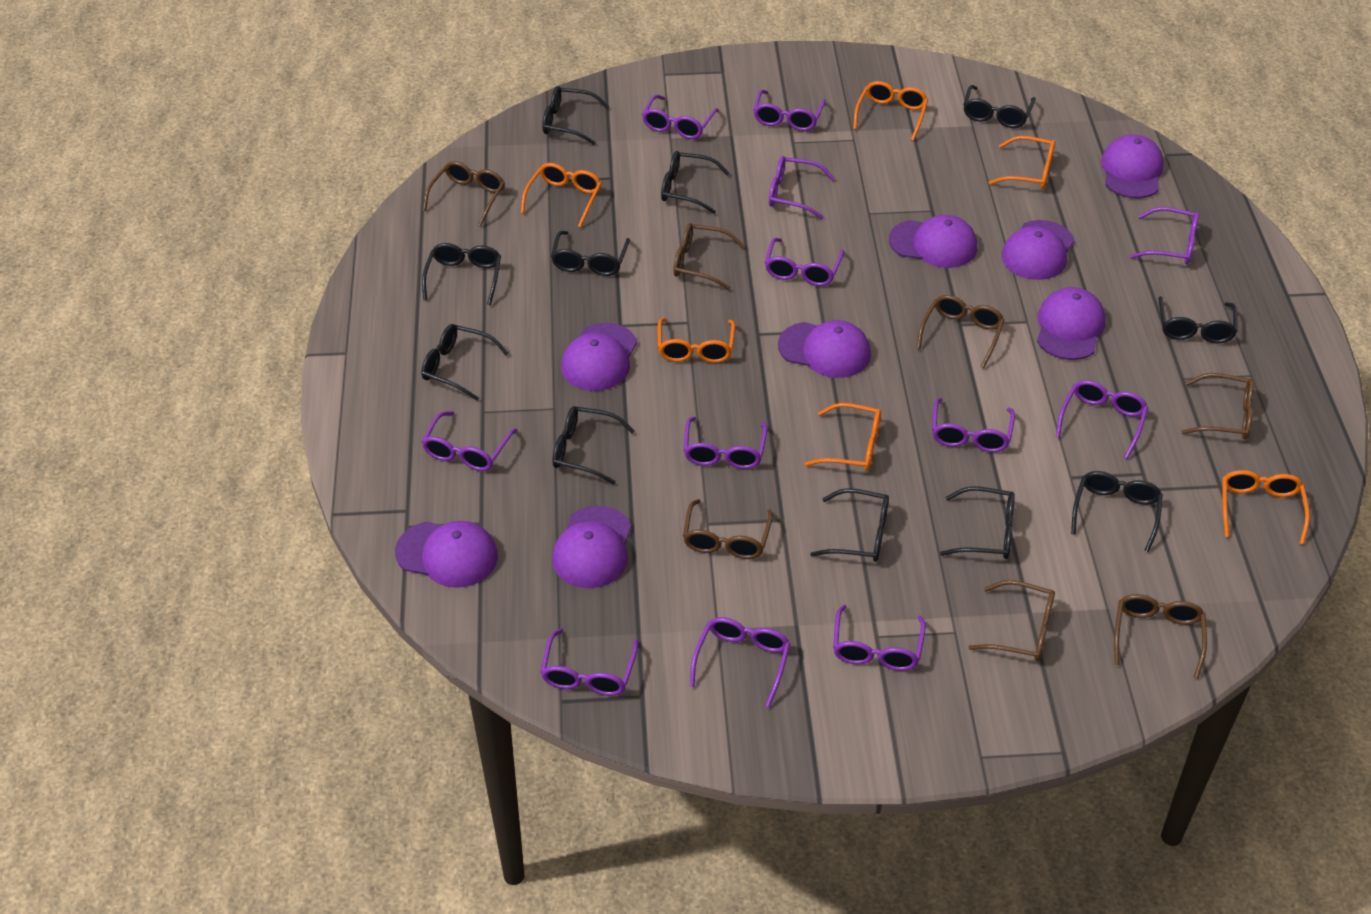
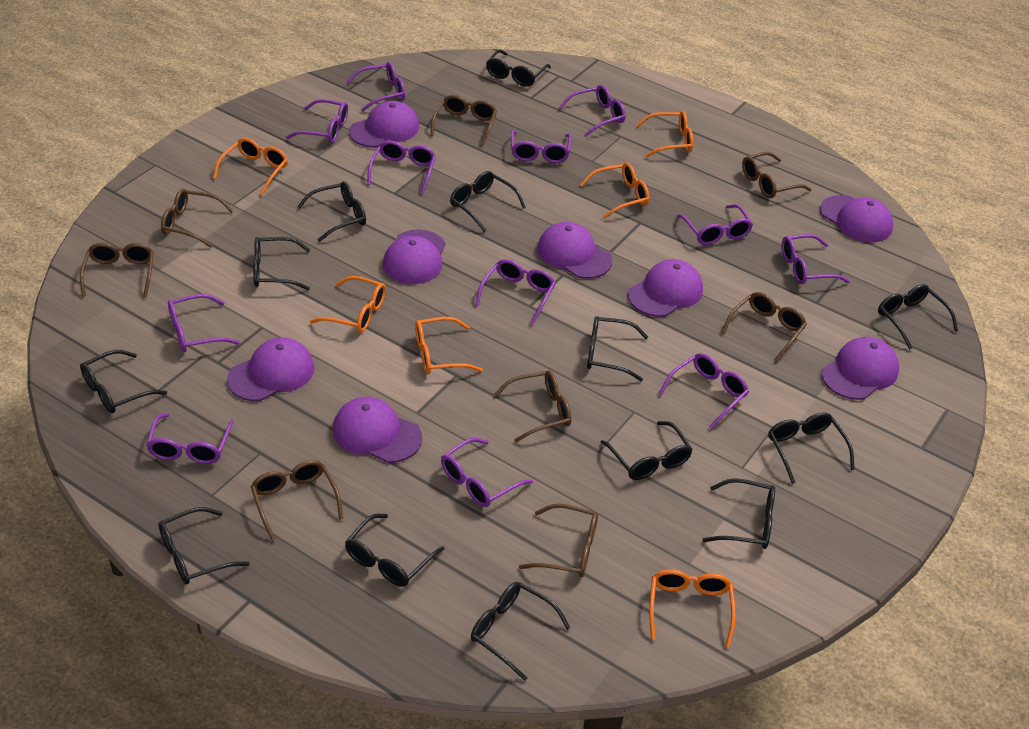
black glasses: [421,324,509,401] [422,243,501,305] [542,86,609,145] [551,231,630,276] [553,406,635,484] [661,151,730,214] [810,488,889,562] [940,486,1015,559] [963,85,1036,128] [1071,471,1163,552] [1158,296,1238,343] = 11 -> [80,350,167,413] [158,507,250,584] [253,237,310,290] [297,181,366,242] [345,514,444,587] [450,171,526,232] [471,582,570,681] [486,49,551,87] [587,316,648,381] [600,421,693,480] [702,478,775,549] [768,412,855,484] [878,284,958,350] = 13
brown glasses: [423,161,505,226] [673,223,745,290] [683,499,773,559] [916,295,1004,368] [968,580,1055,661] [1114,594,1207,678] [1182,373,1254,439] = 7 -> [80,243,154,297] [161,188,234,248] [251,460,343,541] [430,95,497,146] [493,370,572,443] [519,504,598,577] [722,292,807,362] [742,152,812,198] = 8

